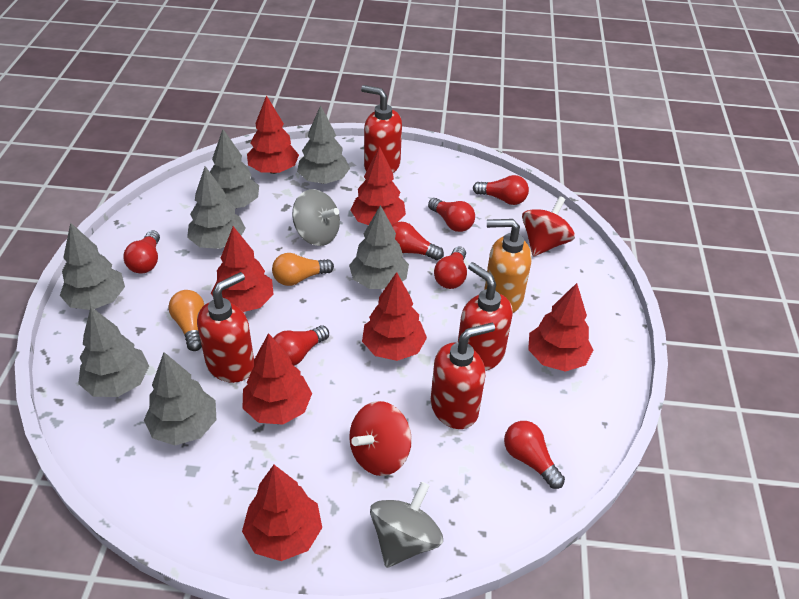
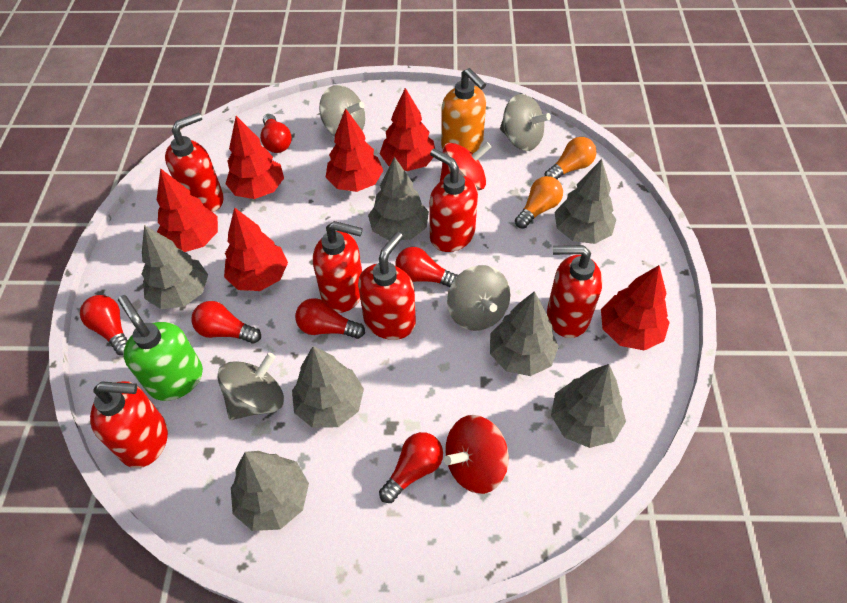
green soap dispenser: none = 0 -> [118,295,203,401] = 1
grey spinning top: [292,189,340,246] [370,482,443,568] = 2 -> [217,353,284,420] [319,85,365,137] [447,265,511,331] [500,94,551,151] = 4
red light bulb: [123,230,160,273] [274,325,329,366] [392,222,444,260] [428,198,475,232] [434,246,467,289] [473,175,529,205] [504,421,565,489] = 7 -> [80,295,128,355] [191,301,261,344] [260,114,292,153] [295,298,365,339] [379,432,443,503] [395,247,458,287] = 6
red soap dispenser: [197,272,254,383] [361,85,402,173] [431,323,495,429] [458,262,513,371] = 4 -> [90,381,168,468] [165,113,224,212] [313,221,363,313] [358,232,416,340] [429,148,478,252] [547,245,603,338] = 6
red tree: [211,226,274,312] [242,465,322,561] [243,333,312,424] [247,95,299,174] [350,146,406,225] [362,272,427,361] [528,283,593,372] = 7 -> [157,168,218,252] [224,207,288,291] [225,116,284,199] [326,108,383,192] [380,88,435,171] [601,265,670,351] = 6

